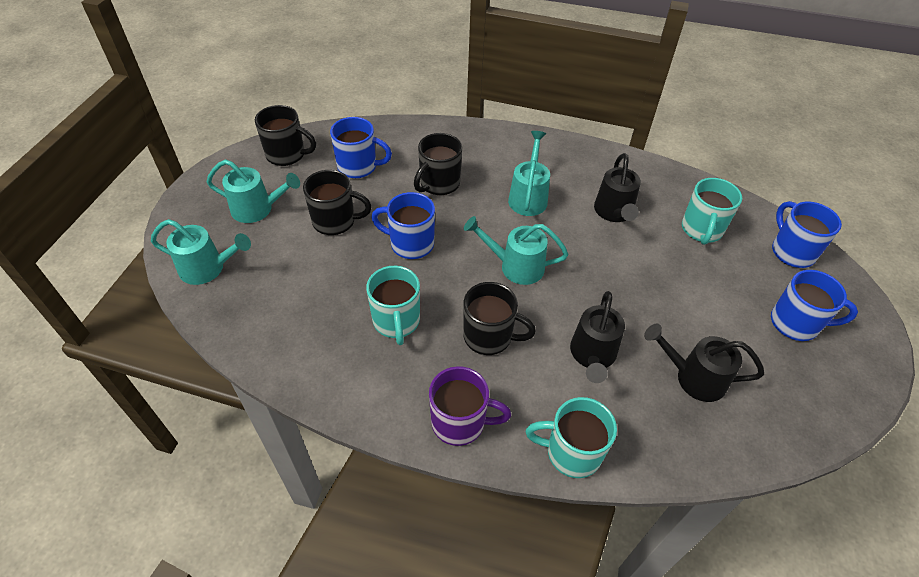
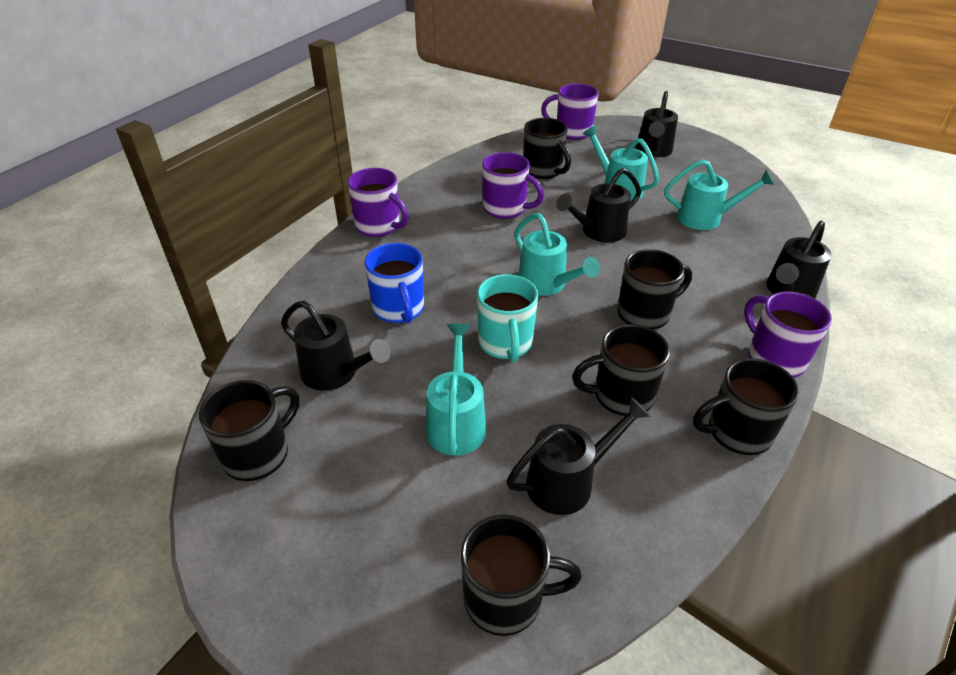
black mug: [255,105,316,166] [303,170,372,235] [414,133,462,195] [463,282,536,355] = 4 -> [199,380,299,481] [461,515,582,636] [523,118,571,179] [572,324,670,416] [617,249,692,330] [693,358,799,455] = 6
black watering can: [570,291,625,383] [594,153,641,222] [644,324,764,402] = 3 -> [281,301,391,391] [506,397,651,515] [556,168,641,243] [636,91,678,157] [767,221,832,298] = 5
blue mug: [330,117,392,178] [371,192,435,259] [771,270,858,341] [772,201,842,268] = 4 -> [365,243,424,324] = 1
purple mug: [429,366,511,446] = 1 -> [348,168,409,237] [482,152,544,219] [541,83,598,140] [744,292,832,378] = 4
turquoise mug: [366,266,420,345] [526,397,617,478] [682,178,742,245] = 3 -> [477,274,538,362] = 1

